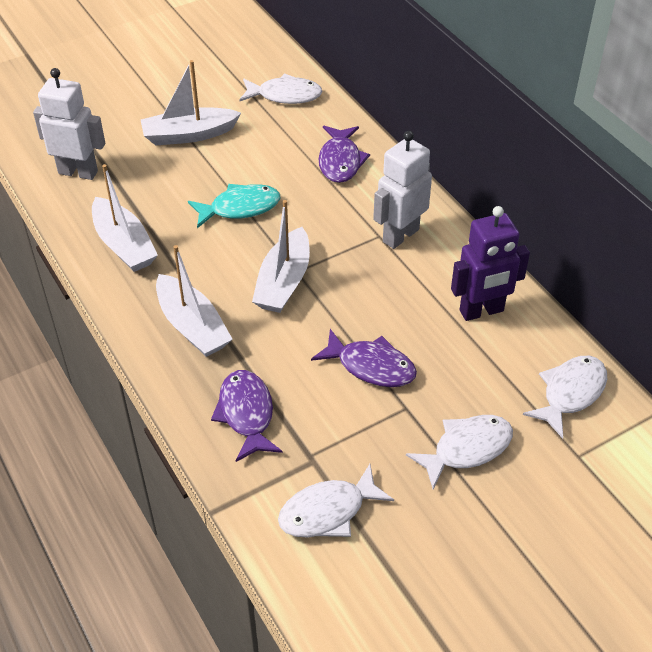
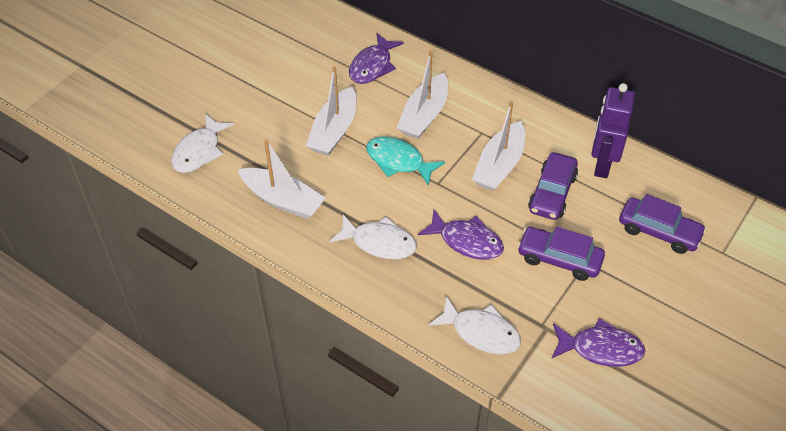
purple car: none = 0 -> [517,227,605,281] [528,152,578,220] [619,194,707,254] = 3
white fish: [239,73,322,104] [278,464,394,538] [406,415,513,489] [523,356,607,439] = 4 -> [171,114,234,173] [330,214,417,259] [429,296,521,355] = 3
white robot: [33,68,105,180] [373,131,432,249] = 2 -> none = 0

